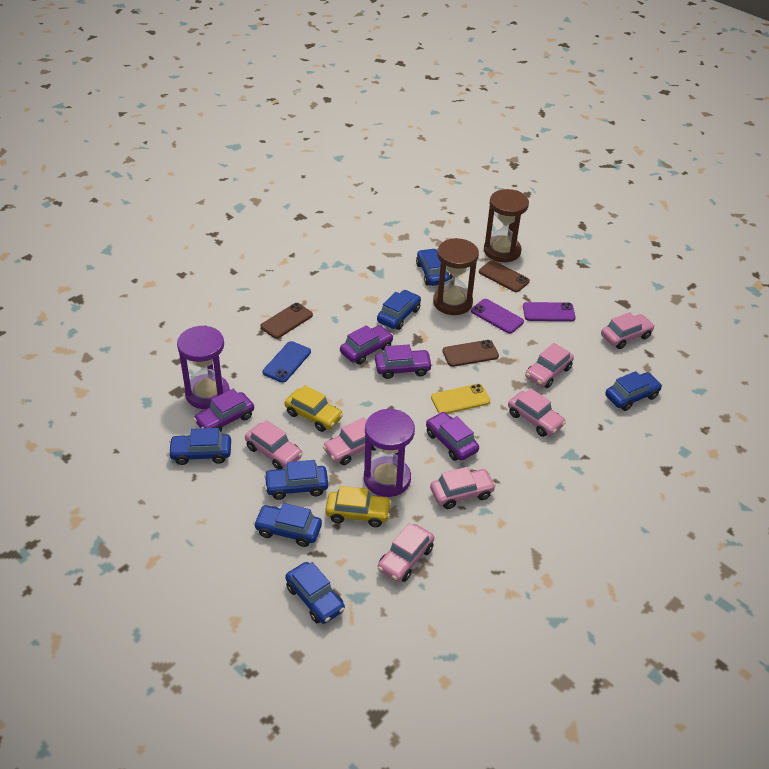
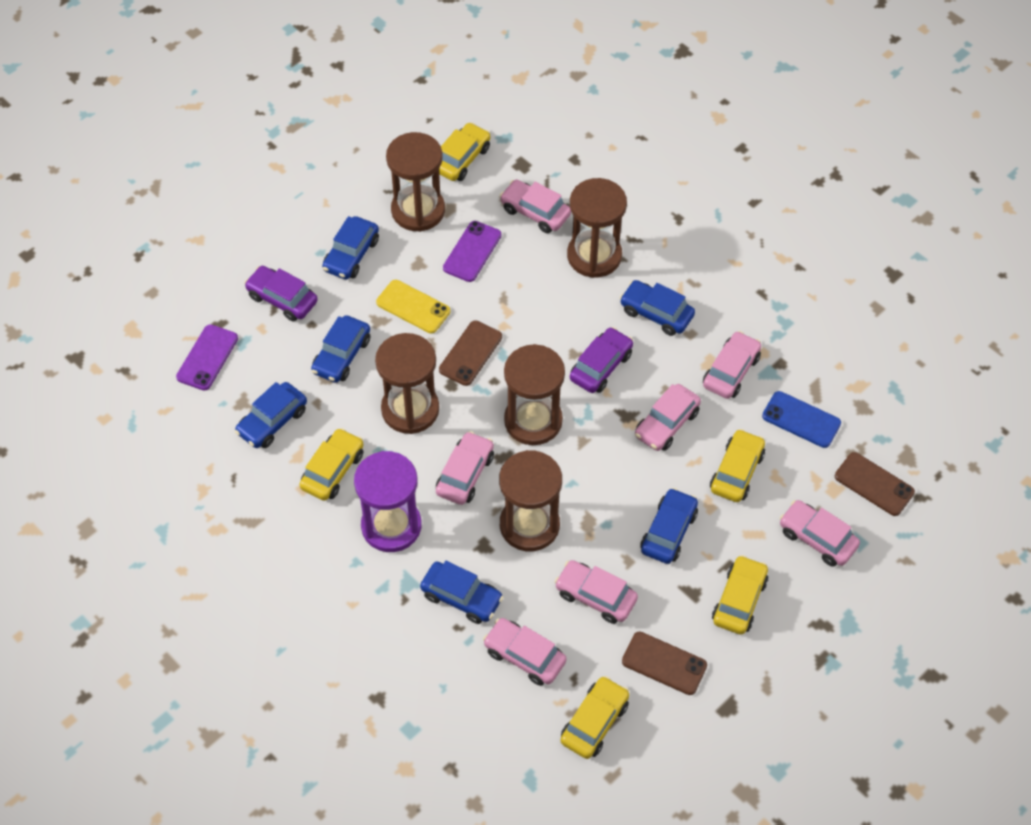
blue car: [168,428,231,465] [253,503,322,547] [264,460,328,500] [286,562,345,624] [377,290,421,330] [416,248,450,286] [605,371,662,411] = 7 -> [235,382,307,448] [311,315,370,383] [322,216,379,279] [420,561,503,624] [620,280,695,336] [640,488,698,564] = 6
brown hourglass: [433,238,479,315] [484,189,529,262] = 2 -> [375,333,439,434] [386,132,445,232] [499,450,562,551] [504,344,565,445] [567,178,627,278] = 5
purple car: [193,389,254,432] [340,325,394,365] [375,345,433,379] [426,412,479,461] = 4 -> [244,266,318,321] [570,327,633,393] = 2
purple hourglass: [177,326,230,409] [364,409,415,497] = 2 -> [354,451,422,552] = 1
yellow car: [285,385,343,432] [325,486,392,527] = 2 -> [299,428,364,501] [439,122,490,181] [560,676,629,759] [710,429,765,502] [712,555,768,635] = 5

